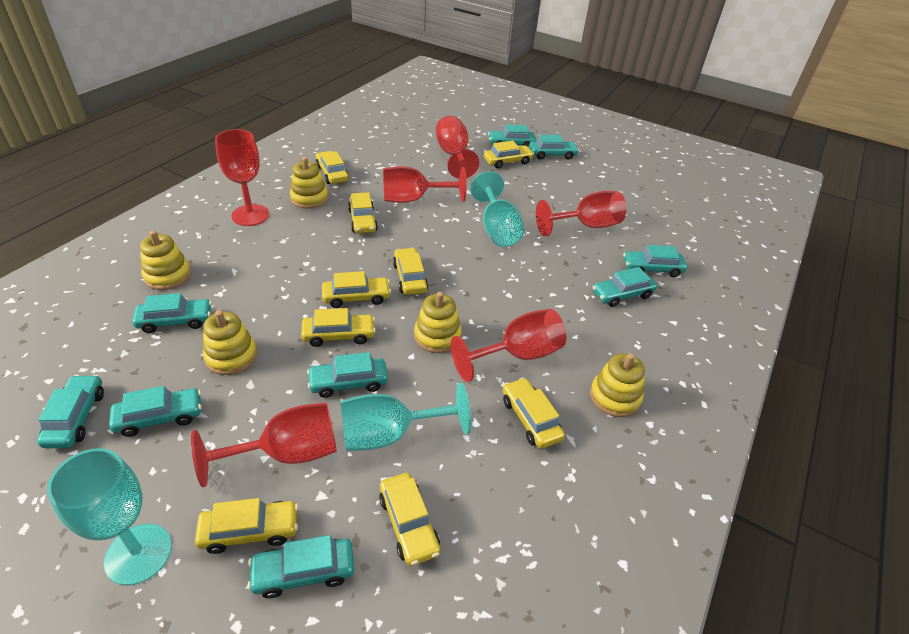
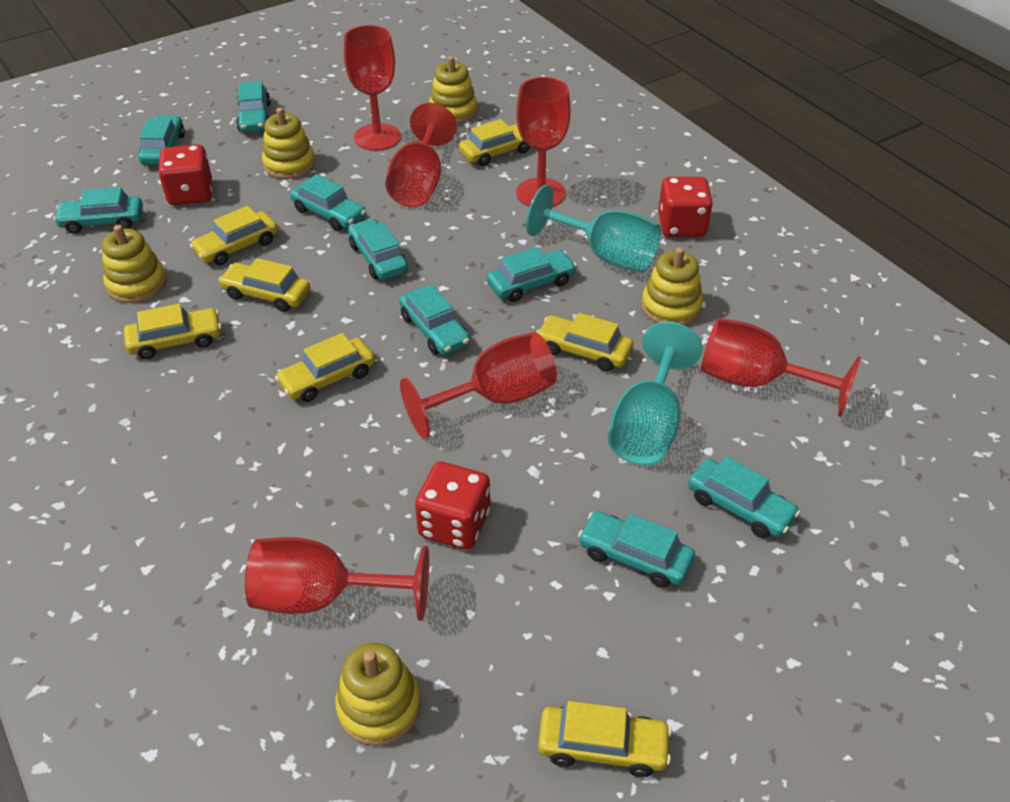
red dice: none = 0 -> [158,144,212,205] [415,462,490,550] [658,177,713,237] = 3
turquoise goblet: [47,448,172,585] [340,383,471,451] [470,171,524,247] = 3 -> [526,185,661,273] [608,321,703,465] = 2
yellow car: [195,498,298,554] [301,308,376,347] [316,151,349,184] [322,271,391,308] [348,192,378,233] [379,473,440,566] [393,248,428,295] [484,141,534,168] [503,378,565,449] = 9 -> [124,304,222,359] [190,206,278,266] [218,258,311,312] [275,333,375,402] [459,119,530,166] [536,313,633,372] [538,701,672,777] = 7

